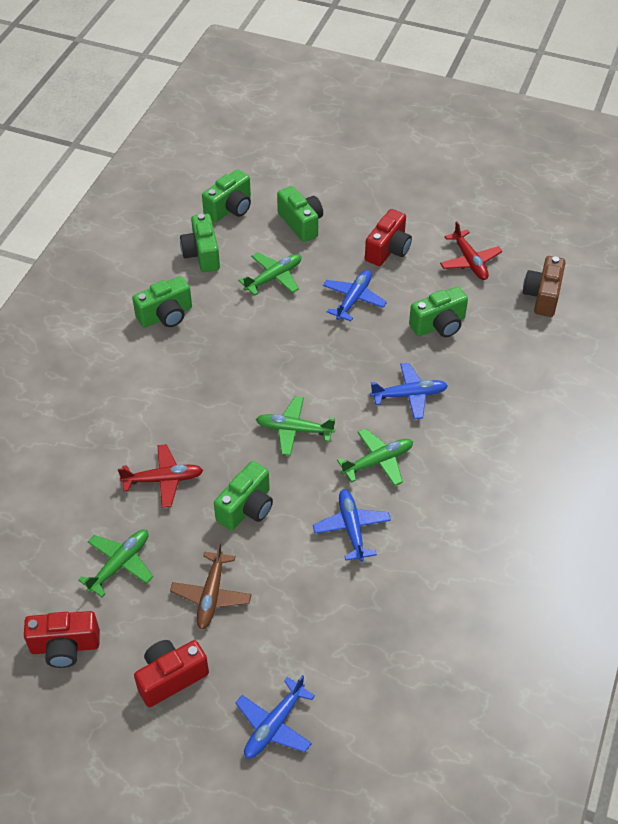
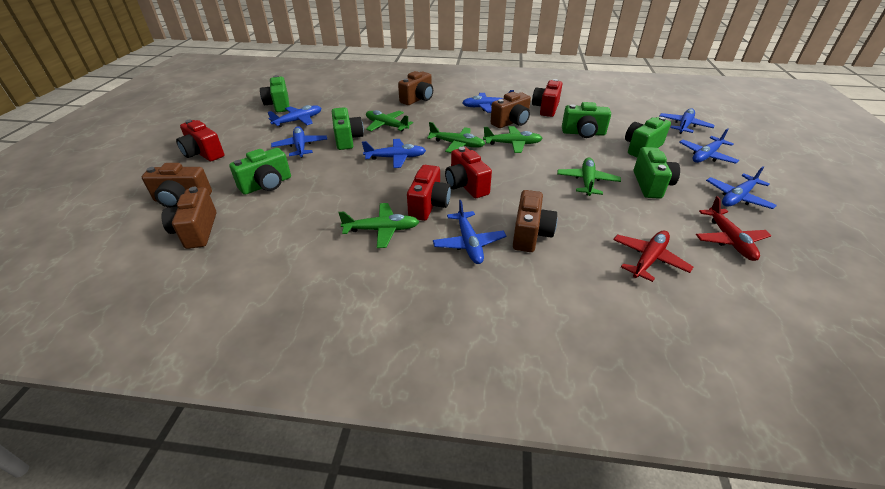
blue plane: [236,675,315,758] [313,489,391,562] [323,270,387,321] [370,363,448,419] = 4 -> [268,105,321,127] [271,126,327,158] [362,139,426,168] [433,200,506,264] [462,90,514,113] [660,108,715,134] [679,128,739,164] [706,166,777,209] = 8
brown camera: [523,256,566,317] = 1 -> [142,163,212,208] [161,187,216,249] [398,71,433,105] [491,92,531,128] [513,190,557,252] = 5
brown plane: [170,542,252,630] = 1 -> none = 0
green plane: [78,530,153,597] [238,252,301,295] [256,396,335,456] [337,428,413,486] = 4 -> [338,203,419,248] [366,110,413,131] [427,122,485,153] [483,126,543,153] [557,157,621,196] = 5
red camera: [24,611,100,668] [134,640,209,707] [365,209,412,266] = 3 -> [176,120,224,161] [407,165,451,221] [445,147,492,198] [532,79,562,117] = 4

